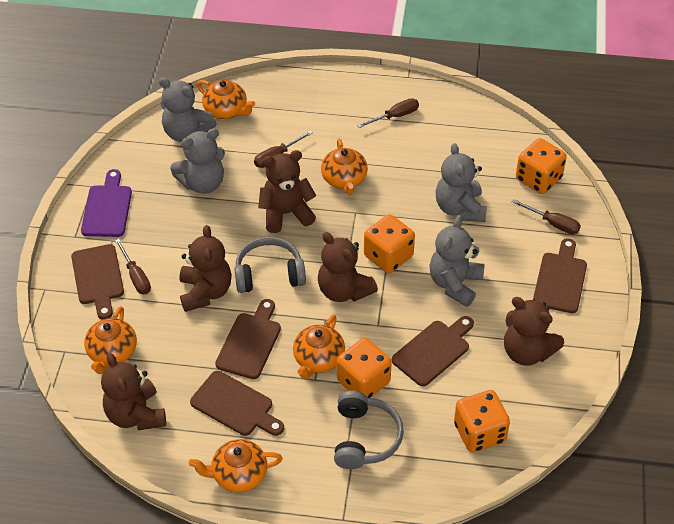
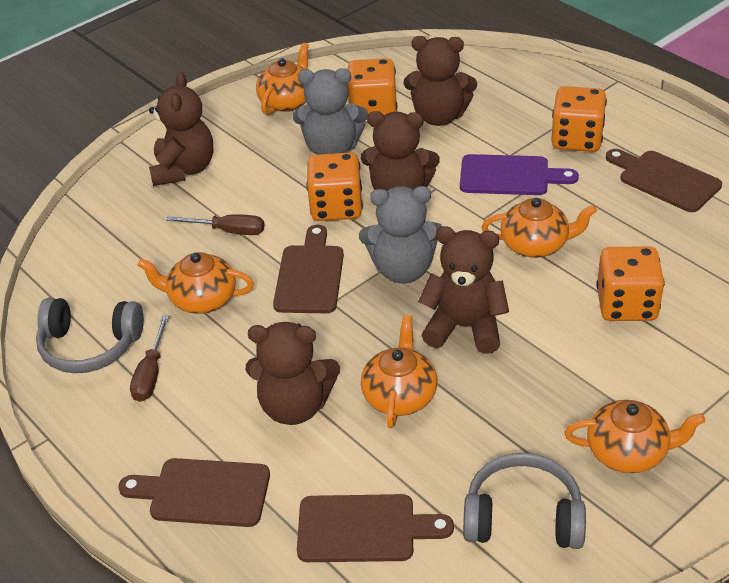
brown cutting board: [71,244,124,320] [190,371,284,436] [215,299,281,379] [392,316,474,386] [533,238,587,313] = 5 -> [118,458,270,527] [273,225,344,313] [297,494,454,562] [606,149,722,212] = 4
brown screwdriver: [115,239,151,294] [254,131,313,168] [357,98,419,128] [512,199,581,234] = 4 -> [130,315,169,402] [166,214,264,235] = 2
grey teddy bear: [159,77,217,142] [170,128,225,194] [429,216,485,307] [436,143,487,222] = 4 -> [293,68,368,155] [359,186,443,283] = 2

